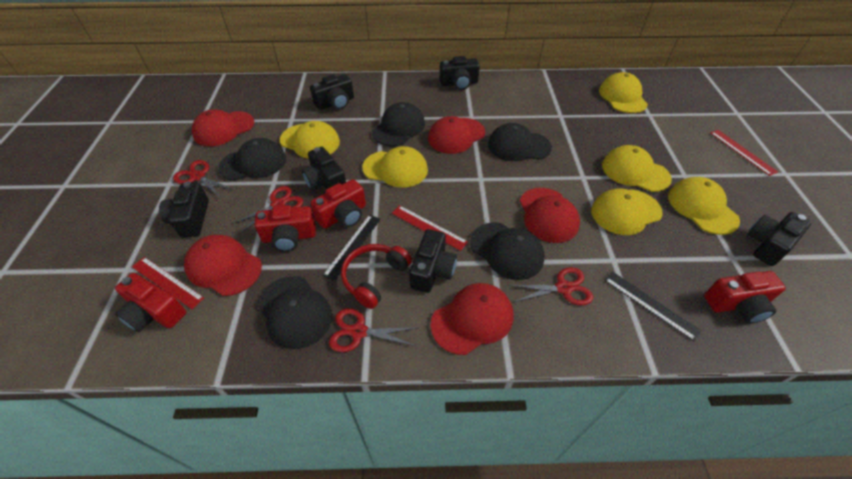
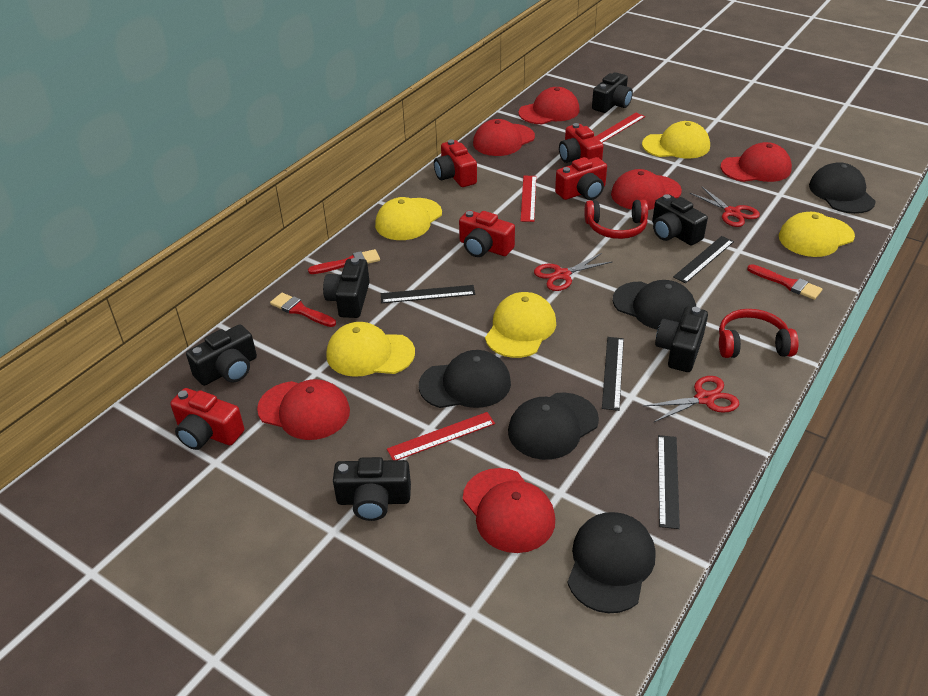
black ruler: [323,215,381,281] [604,271,702,341] = 2 -> [381,285,475,303] [602,337,624,411] [658,435,680,529] [673,236,734,283] = 4
red brush: none = 0 -> [270,293,336,327] [308,249,380,274] [747,264,823,300] = 3
red camera: [115,273,186,332] [254,205,316,252] [310,179,366,229] [704,271,786,324] = 4 -> [170,388,244,450] [434,140,477,187] [459,210,515,257] [555,157,607,200] [559,123,604,163] = 5
red cap: [184,235,262,296] [192,109,254,146] [428,116,485,154] [431,283,514,355] [520,188,580,243] = 5 -> [257,379,350,440] [463,468,555,553] [473,119,535,156] [518,87,580,124] [611,169,682,210] [721,142,792,182] = 6
red headphones: [341,244,412,309] = 1 -> [585,200,648,239] [719,309,799,358] = 2
red scissors: [173,160,234,198] [231,186,303,234] [329,308,417,352] [508,267,593,306] = 4 -> [534,253,613,291] [644,376,739,422] [690,187,760,227] = 3
yellow cap: [280,121,340,159] [362,146,428,188] [591,189,663,235] [599,72,648,113] [602,145,672,192] [668,177,740,235] = 6 -> [326,322,415,377] [375,197,442,240] [485,292,556,358] [642,121,710,159] [779,212,855,257] = 5

